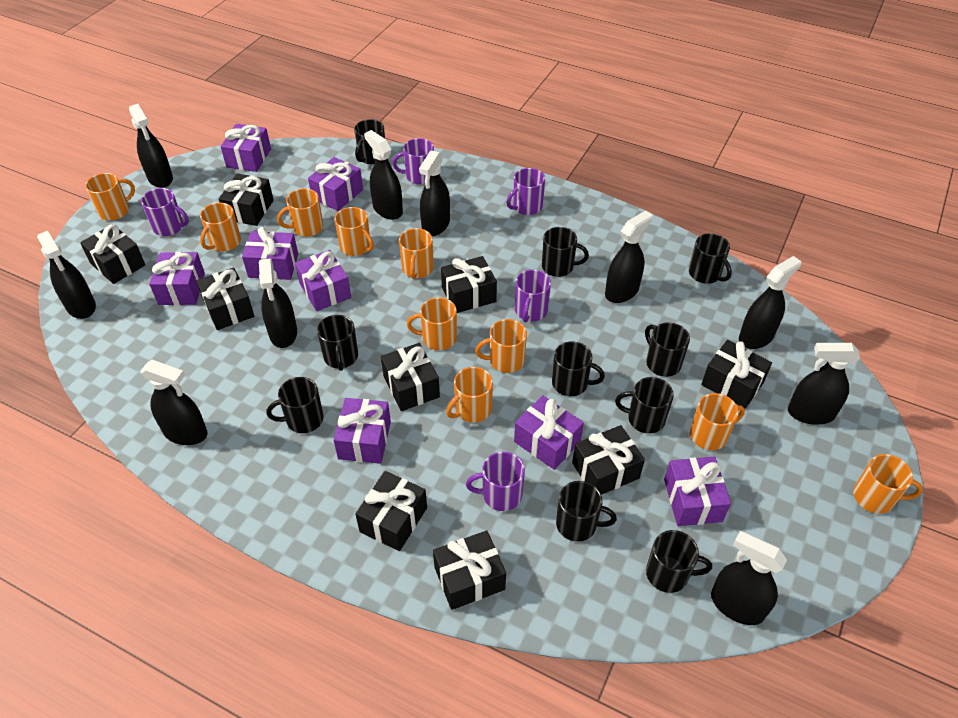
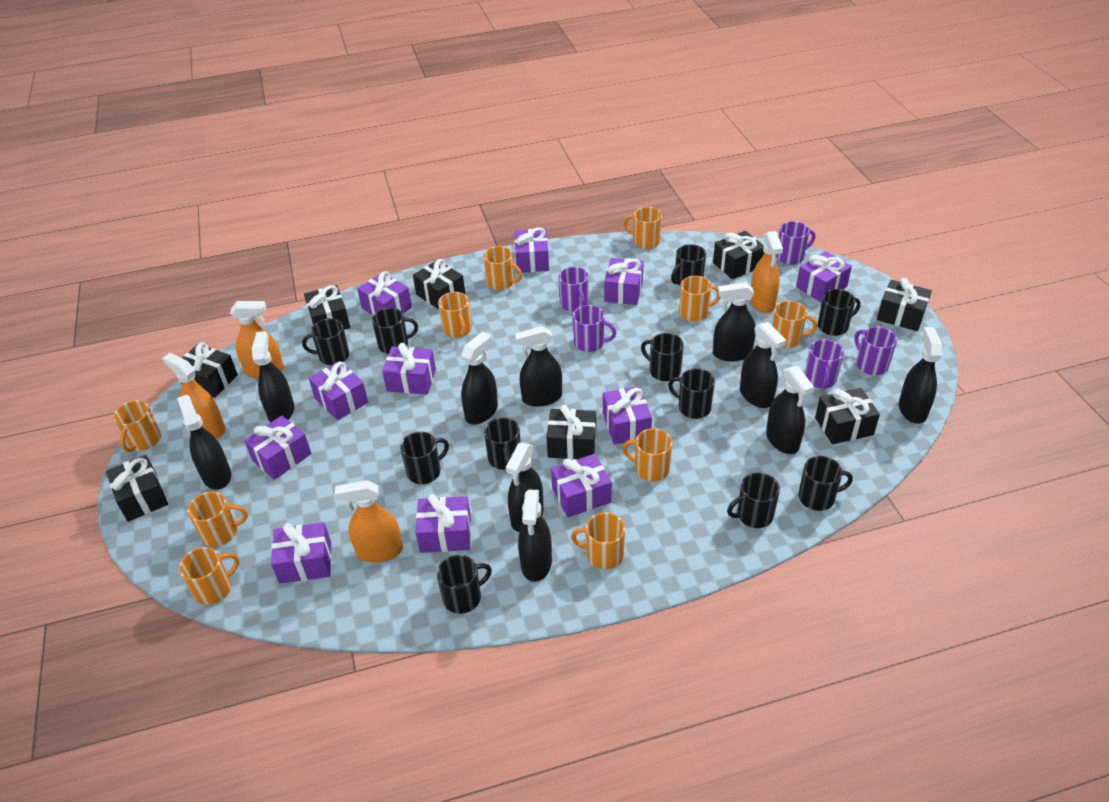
black gift: [80,224,145,284] [196,267,254,330] [219,173,274,226] [356,471,427,551] [381,343,440,411] [433,531,506,610] [441,256,497,313] [572,425,645,495] [701,340,772,409] = 9 -> [106,455,168,522] [181,342,238,398] [304,285,350,330] [413,259,466,309] [546,405,596,459] [713,231,764,279] [815,388,880,444] [877,278,932,331] = 8
black mug: [267,377,324,433] [317,315,358,371] [354,119,385,164] [542,227,589,277] [552,341,605,396] [556,481,617,542] [615,377,674,434] [645,323,690,377] [646,530,712,593] [689,233,732,284] = 10 -> [302,318,349,365] [372,308,418,354] [400,432,449,484] [437,555,492,614] [484,417,521,470] [641,333,684,381] [668,368,715,419] [671,244,706,286] [727,473,780,528] [798,456,853,511] [818,289,861,336] = 11
orange spray bottle: none = 0 -> [162,353,226,438] [230,301,284,379] [335,480,403,563] [750,231,783,313] = 4
purple gift: [149,252,205,305] [220,124,271,172] [242,227,298,280] [295,250,351,311] [308,157,363,211] [333,398,391,464] [514,395,584,470] [664,456,731,526] = 8 -> [244,416,311,480] [271,522,331,584] [309,361,368,421] [357,271,412,315] [382,343,436,395] [415,494,471,553] [514,227,549,273] [551,454,612,517] [603,386,652,445] [604,258,644,305] [796,251,852,303] = 11

